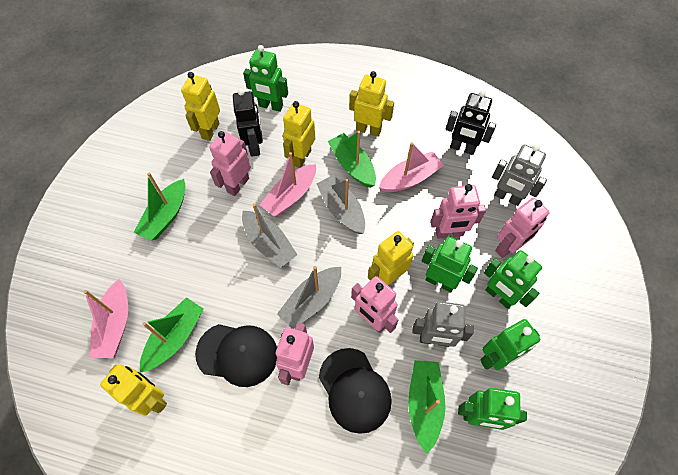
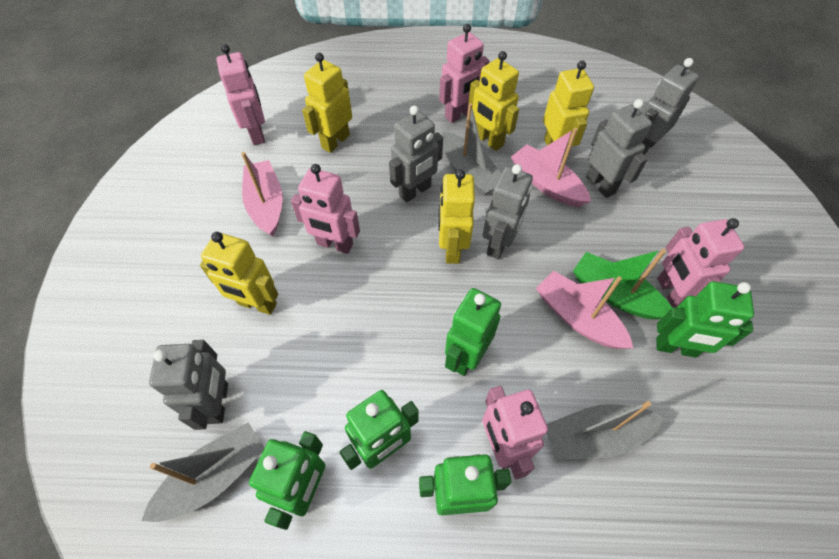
black cap: [195,324,277,387] [319,348,392,434] = 2 -> none = 0
black robot: [233,89,263,157] [446,90,496,155] = 2 -> none = 0
green boat: [134,173,185,241] [140,297,204,373] [328,131,376,188] [408,360,445,453] = 4 -> [573,249,672,319] = 1
grey robot: [412,301,474,347] [492,144,547,206] = 2 -> [149,340,228,430] [389,106,443,203] [483,164,533,260] [586,99,652,198] [642,58,699,154] = 5

